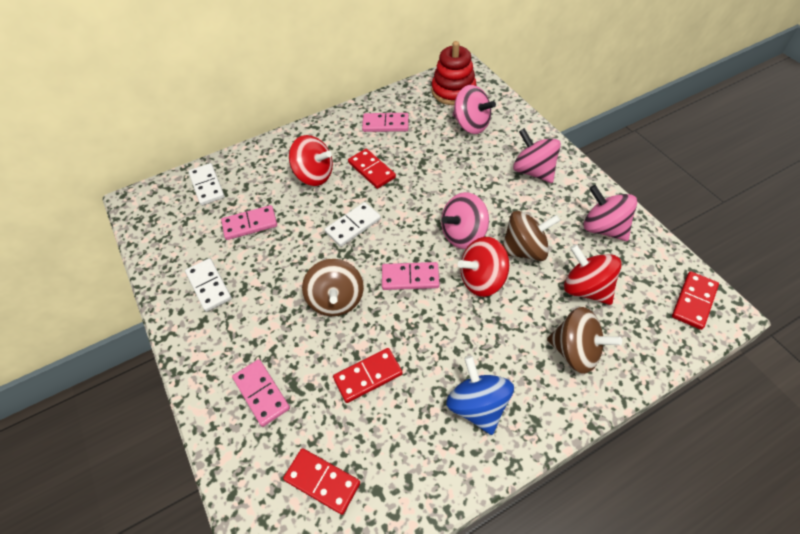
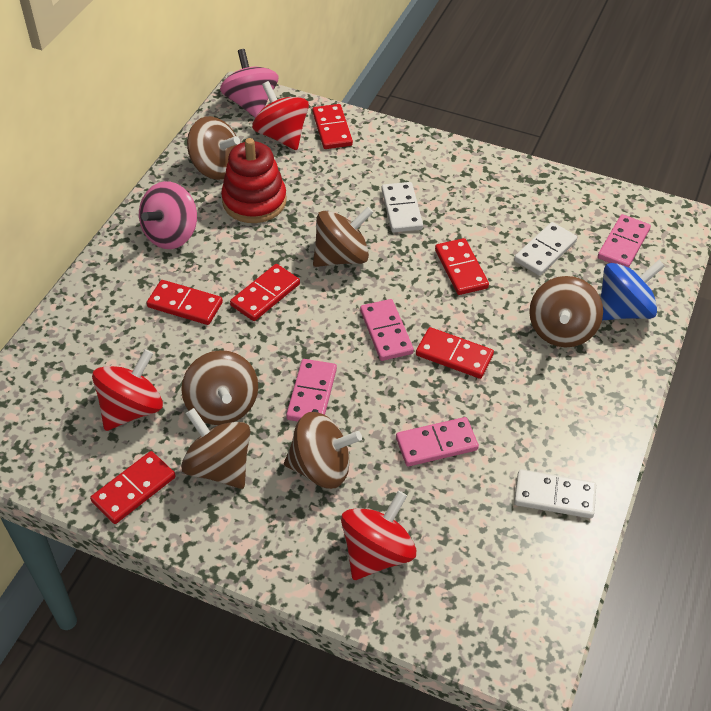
brown spinning top: [302,259,364,316] [502,211,560,261] [547,307,622,374] = 3 -> [181,350,258,425] [181,408,250,489] [187,116,240,180] [284,412,362,489] [313,206,374,267] [529,276,603,347] = 6
pink spinning top: [441,192,489,249] [453,85,496,134] [513,128,561,183] [583,185,637,241] = 4 -> [139,181,197,249] [220,49,279,117] = 2
red domino: [283,448,360,515] [333,348,403,403] [348,149,396,189] [672,271,719,330] = 4 -> [90,451,176,524] [147,280,223,325] [230,264,300,321] [313,104,353,149] [416,327,494,379] [435,238,489,295] = 6

